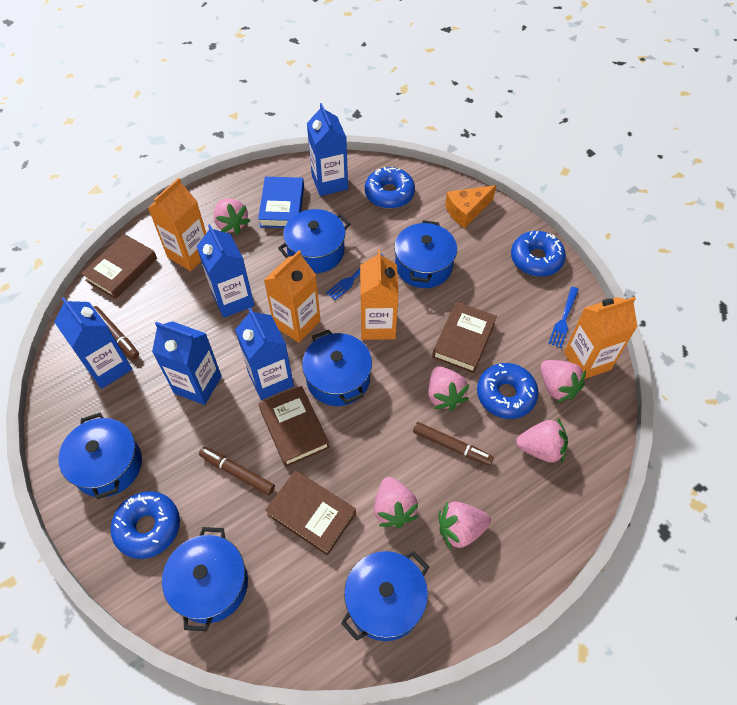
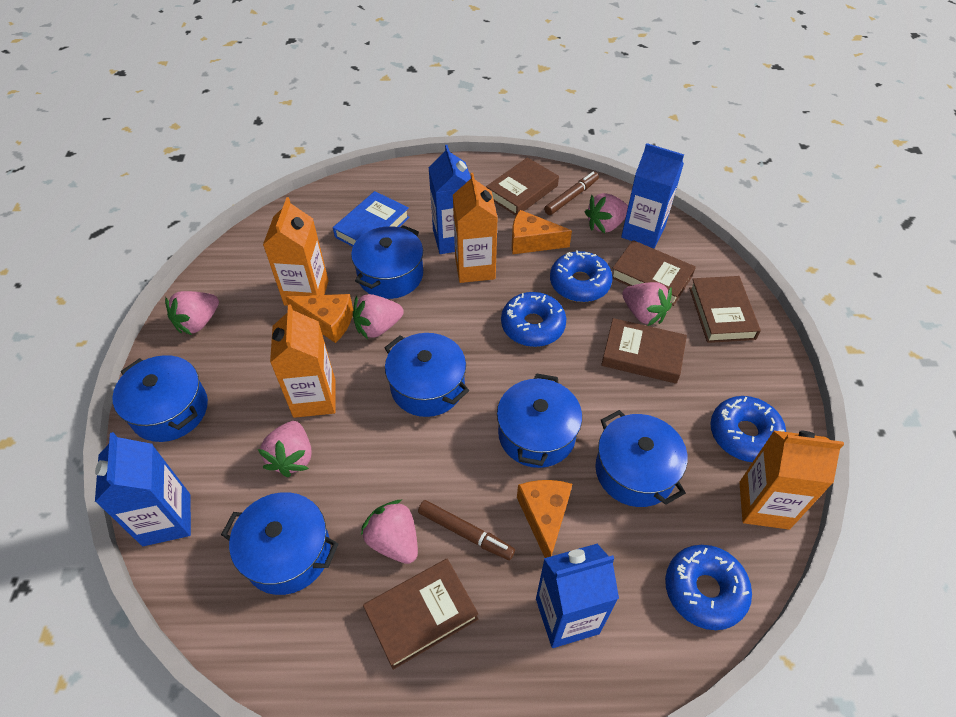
blue carton: [54,297,132,389] [152,321,222,405] [196,224,254,318] [235,308,294,400] [307,103,348,196] = 5 -> [95,432,191,546] [429,145,471,254] [536,544,619,648] [621,143,684,248] = 4
blue fork: [326,253,383,300] [548,287,579,348] = 2 -> none = 0
brown book: [81,234,157,299] [258,386,330,467] [265,470,356,556] [432,302,497,373] = 4 -> [363,559,478,670] [486,157,559,216] [601,318,687,384] [612,240,696,306] [689,276,761,343] = 5
brown marker: [93,306,139,359] [199,447,275,495] [413,422,494,466] = 3 -> [418,500,515,560] [544,172,599,215] = 2
orange cheese: [445,185,496,228] = 1 -> [286,294,353,343] [512,210,572,254] [517,480,572,558] = 3

